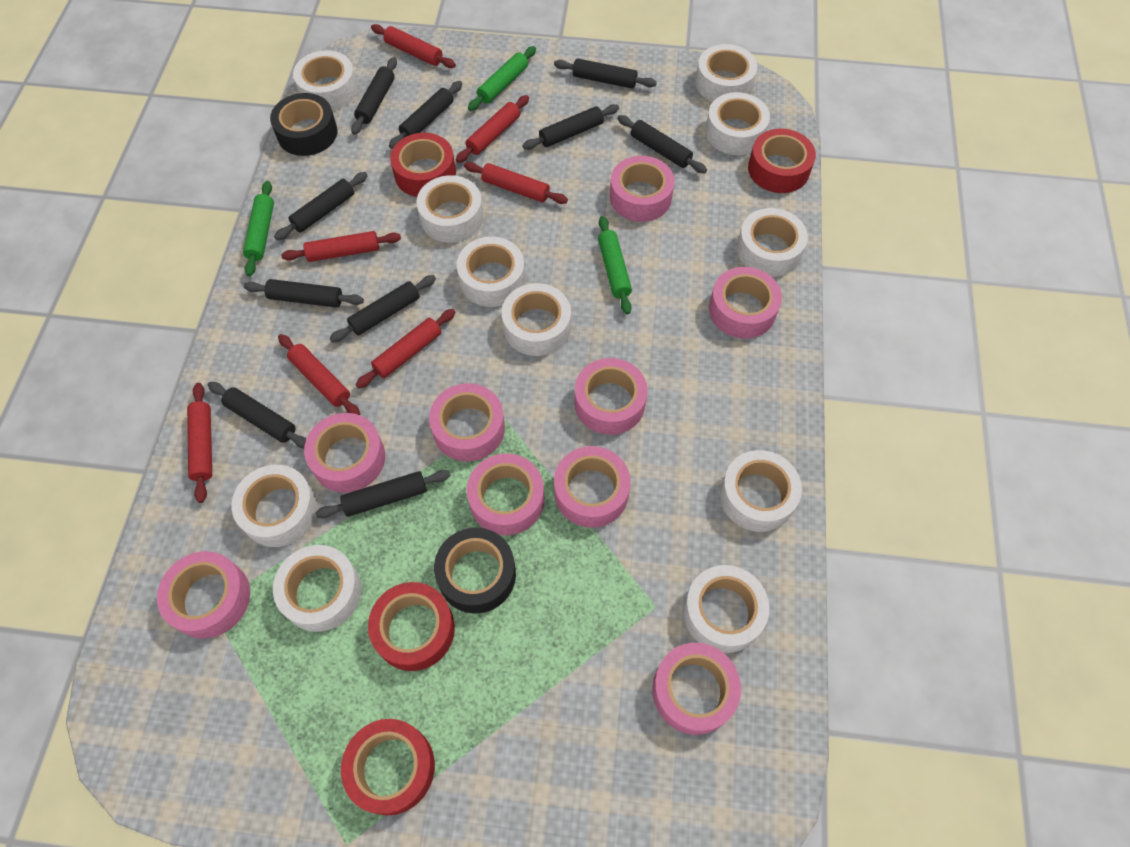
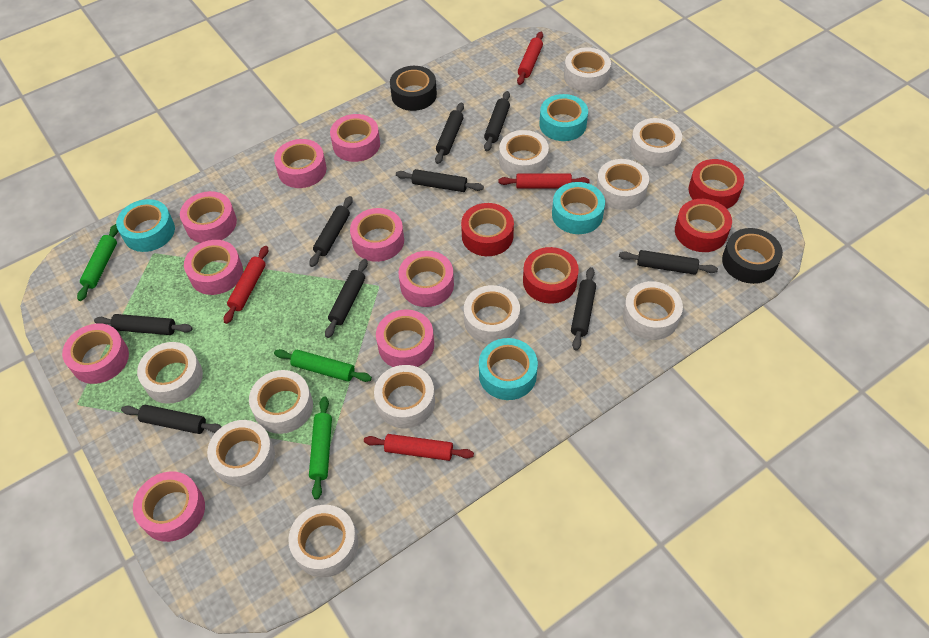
black rolling pin: [208,382,307,449] [244,279,364,308] [274,172,368,240] [315,470,451,518] [329,275,436,343] [351,57,397,135] [389,81,462,149] [522,104,619,150] [554,58,657,89] [617,115,707,173] = 10 -> [94,314,193,335] [121,405,222,434] [309,196,353,267] [325,259,368,338] [396,169,484,192] [435,103,464,164] [484,91,510,151] [571,267,596,351] [619,250,718,275] = 9
red rolling pin: [187,383,212,503] [278,334,360,415] [281,231,401,262] [355,309,456,388] [371,24,456,68] [456,95,529,163] [464,162,568,204] = 7 -> [224,246,268,324] [364,434,474,461] [498,173,589,189] [517,32,543,85] = 4
turquoise tape: none = 0 -> [116,199,175,252] [479,338,538,400] [539,94,588,141] [552,182,605,234] = 4

